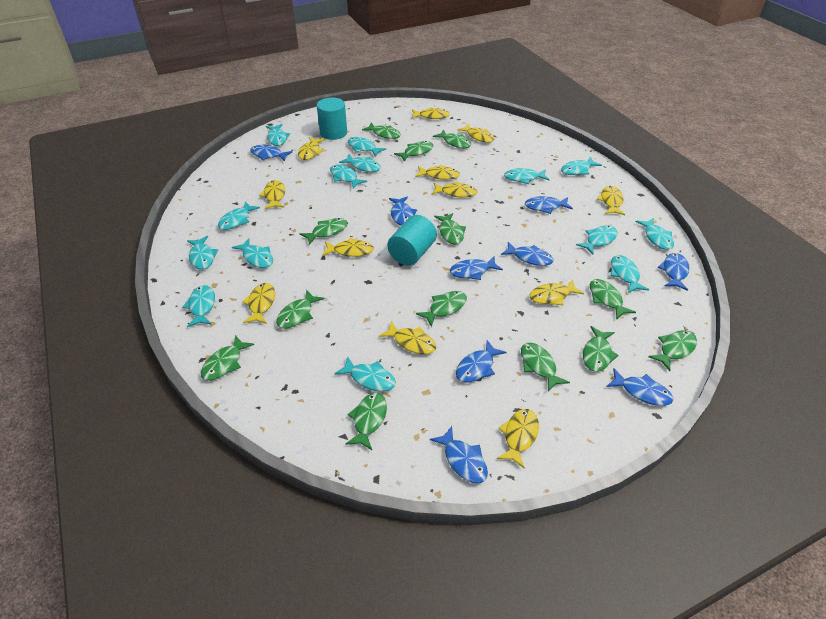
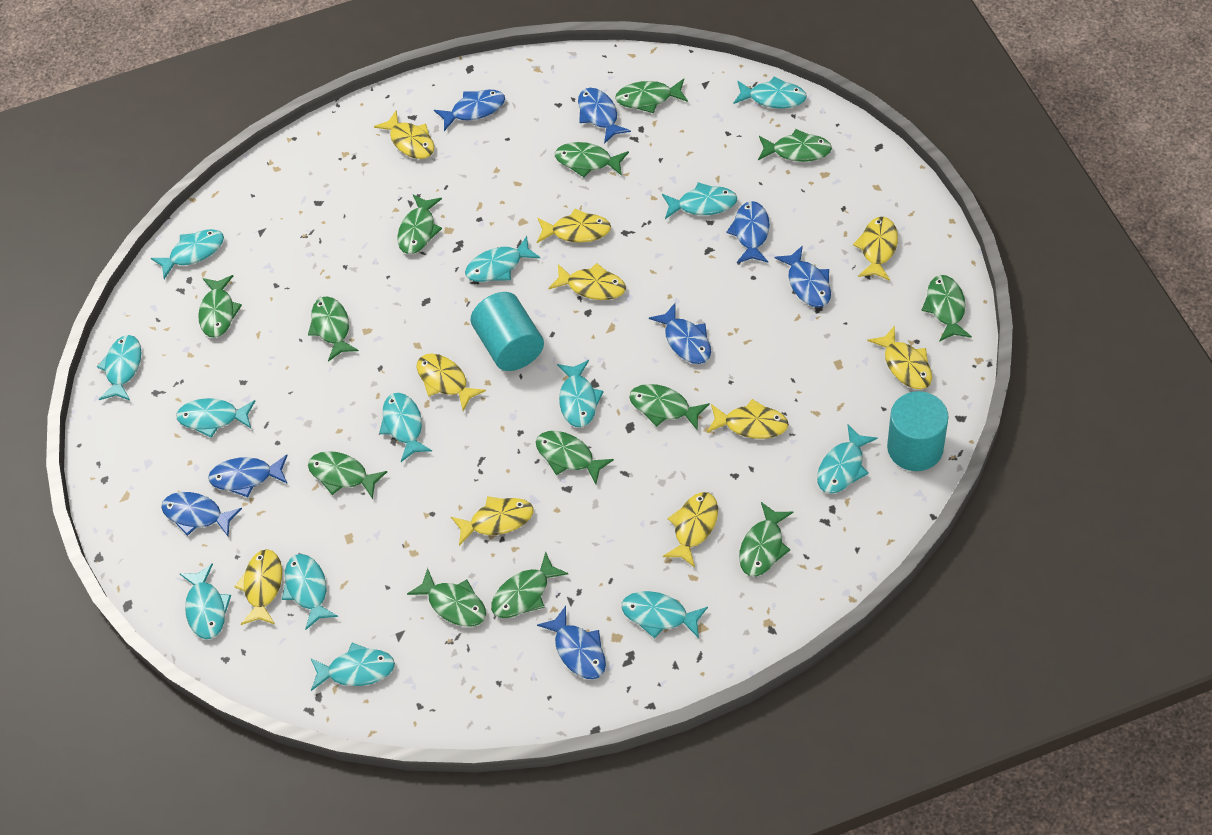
blue fish: [250,145,292,161] [389,196,417,226] [430,426,488,483] [450,256,503,280] [456,340,507,382] [501,242,554,266] [525,196,573,214] [606,368,673,406] [658,253,689,291] = 9 -> [161,492,242,536] [208,455,288,497] [434,89,505,131] [537,606,606,679] [578,88,631,144] [649,303,711,364] [726,201,770,263] [774,245,831,307] = 8
turquoise fish: [182,285,215,327] [187,236,218,270] [218,202,260,230] [232,238,273,268] [266,124,290,146] [330,164,367,189] [334,356,396,391] [339,154,381,172] [348,137,386,157] [504,168,550,184] [561,157,602,175] [576,225,618,255] [610,255,649,293] [636,218,674,250] = 14 -> [97,335,141,400] [151,229,224,279] [176,398,255,438] [180,564,231,639] [282,554,338,630] [311,643,395,691] [379,393,432,462] [465,236,540,282] [557,360,604,427] [621,591,708,639] [662,182,737,219] [733,76,807,108] [817,424,878,494] = 13
yellow fish: [242,283,275,324] [259,180,285,209] [298,137,325,160] [322,238,374,257] [379,321,436,354] [411,107,450,119] [415,165,460,180] [431,182,477,198] [457,123,495,143] [497,409,539,469] [529,279,584,305] [597,186,625,215] = 12 -> [235,549,282,625] [374,111,435,159] [416,354,486,411] [451,496,533,546] [537,209,611,243] [548,263,626,300] [663,492,718,567] [707,399,789,439] [853,217,898,281] [868,325,932,389] = 10

